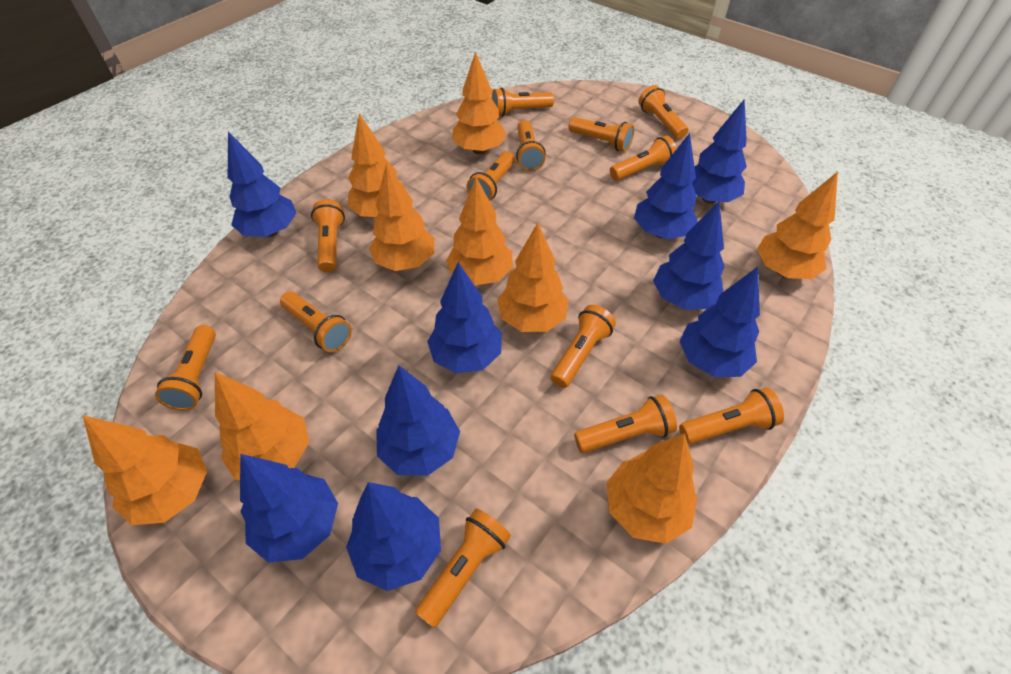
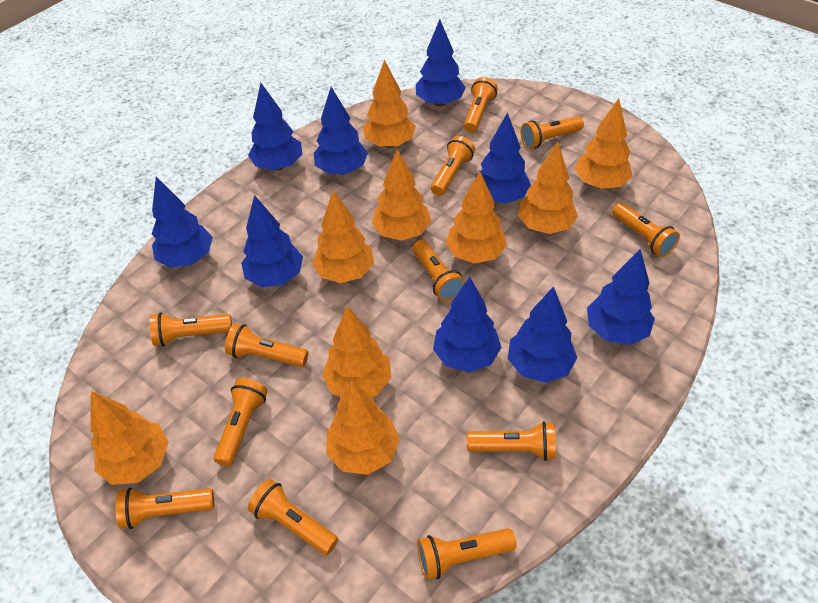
orange flashlight: [155,325,216,411] [280,292,352,352] [311,199,345,272] [415,509,511,628] [466,151,515,201] [492,87,554,116] [516,120,546,171] [551,305,616,388] [569,117,634,152] [574,395,677,453] [610,136,677,181] [638,85,688,139] [679,388,784,444] = 13 -> [115,487,214,529] [150,312,232,347] [214,378,268,466] [225,323,308,367] [248,479,338,555] [412,240,465,301] [417,528,517,580] [431,136,475,196] [464,77,498,133] [467,421,556,461] [521,116,584,149] [612,202,680,257] = 12

